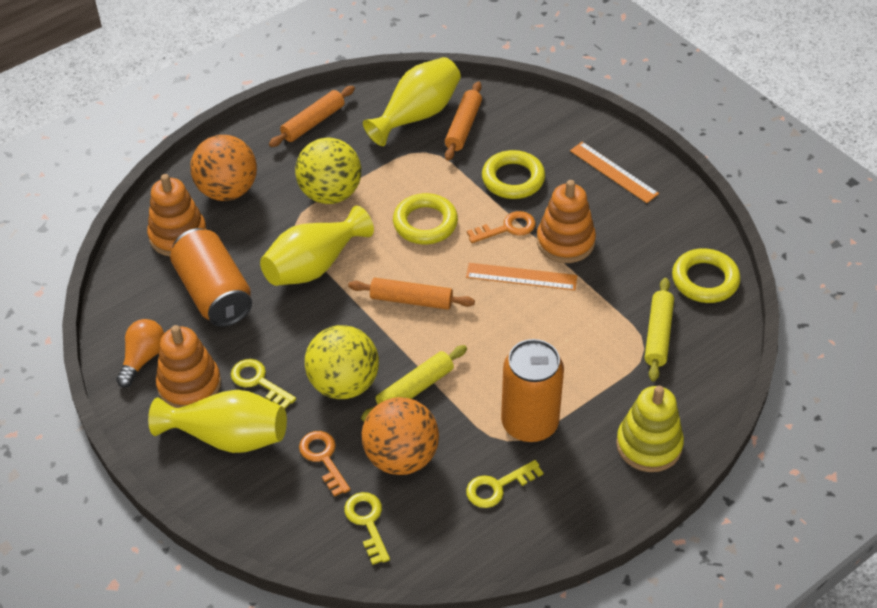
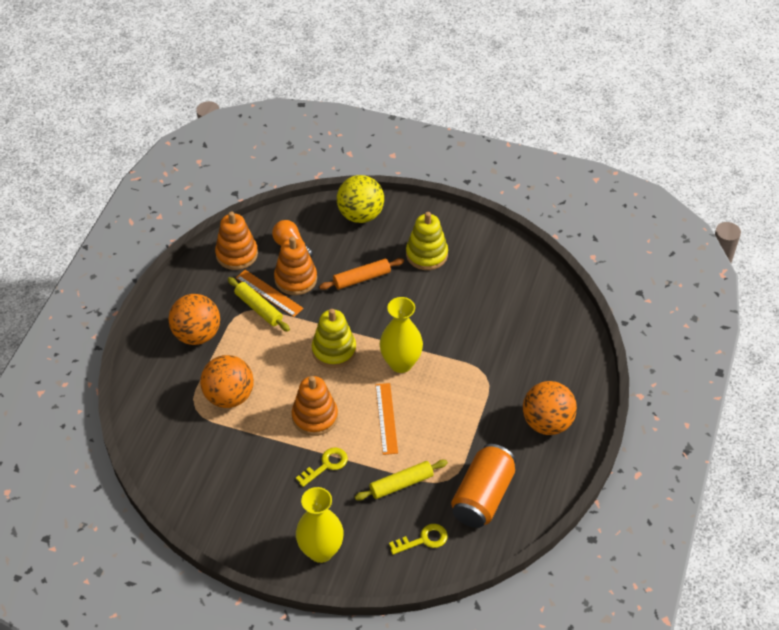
orange ball: [190,135,257,201] [362,397,439,475] = 2 -> [168,294,220,345] [200,355,254,408] [523,381,577,435] = 3
orange can: [170,228,252,327] [501,339,564,442] = 2 -> [451,444,516,528] = 1
orange key: [299,431,350,497] [467,211,536,243] = 2 -> none = 0
orange rolling pin: [269,86,355,147] [348,278,475,310] [445,81,482,161] = 3 -> [319,258,404,290] = 1
yellow ball: [295,138,361,204] [305,325,379,399] = 2 -> [337,175,384,223] = 1
yellow key: [231,359,296,409] [344,492,390,565] [466,460,543,508] = 3 -> [296,448,348,487] [389,524,448,555] = 2
yellow ring: [393,193,458,244] [482,150,545,199] [672,248,740,303] = 3 -> none = 0
yellow stacking toy: [616,386,684,472] = 1 -> [312,309,356,368] [406,212,448,270] = 2
yellow vase: [148,390,287,453] [260,206,374,286] [363,57,461,146] = 3 -> [296,487,344,563] [379,297,423,373] = 2

